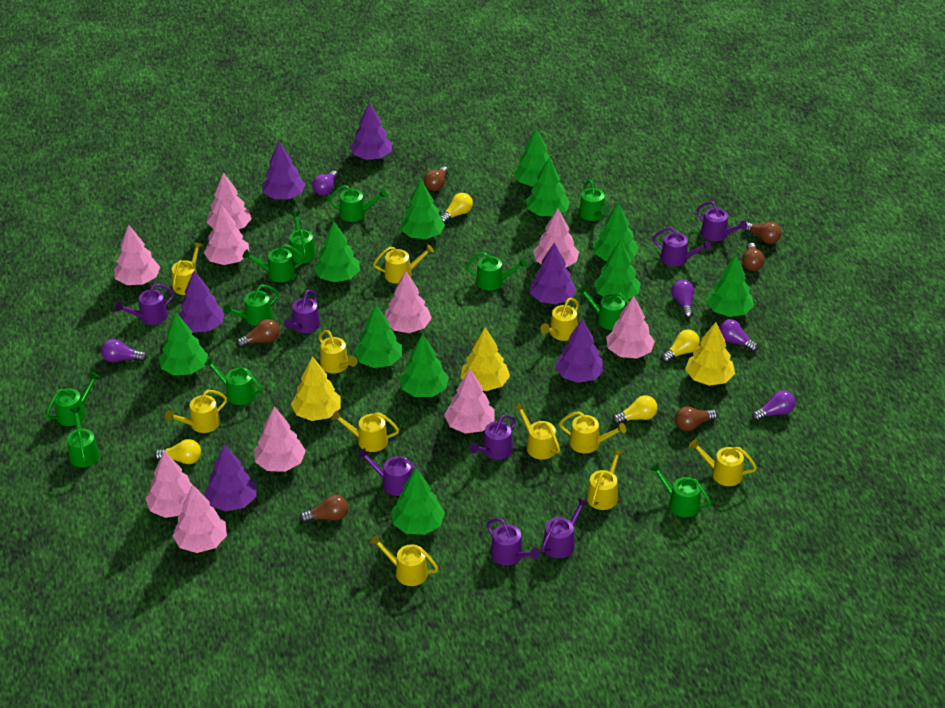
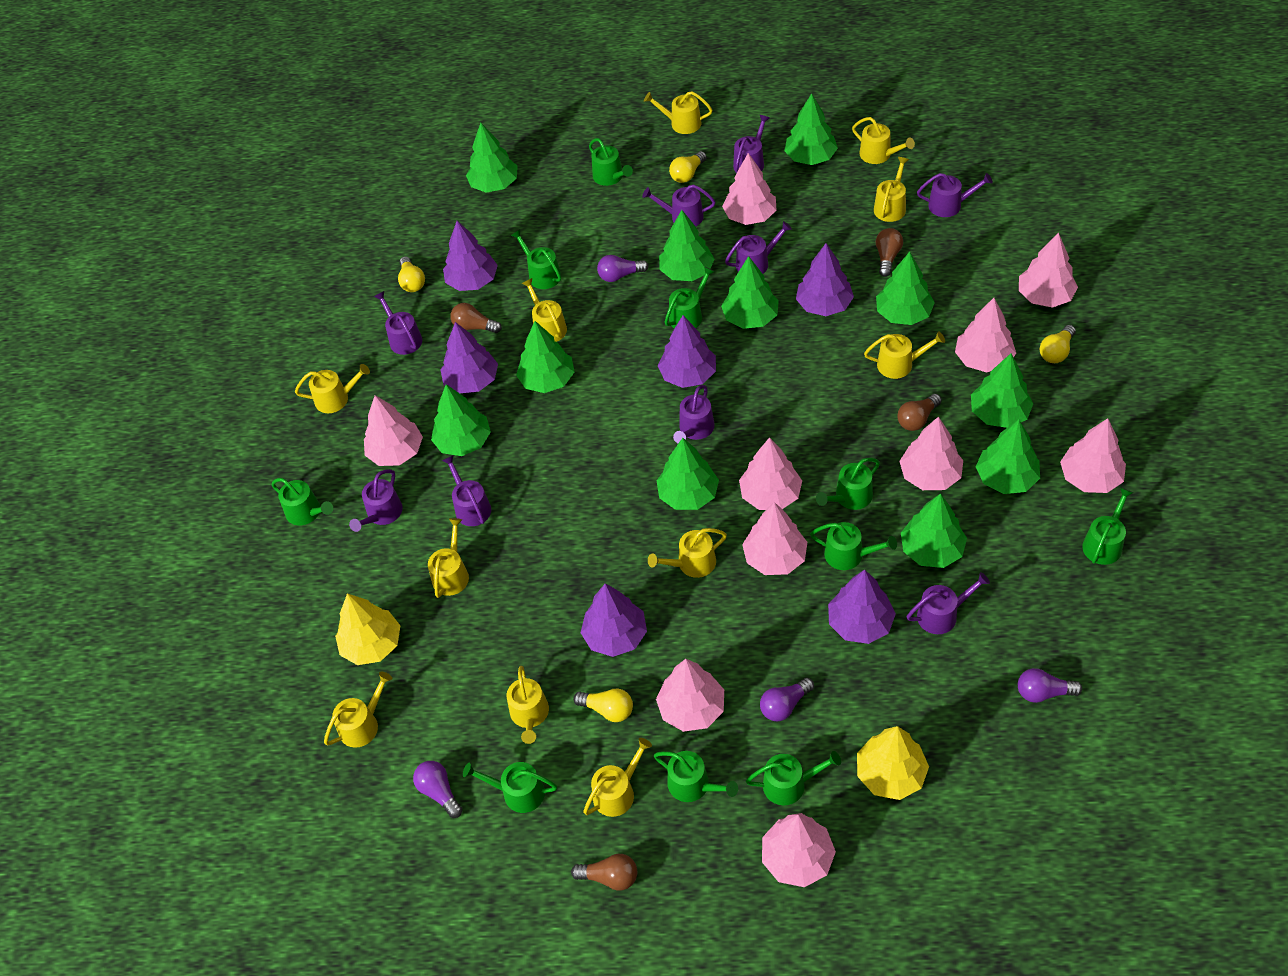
brown light bulb: [236,319,279,348] [300,495,348,523] [424,166,449,191] [675,406,717,431] [742,243,765,271] [744,222,782,244] = 6 -> [450,303,502,333] [571,854,637,891] [876,228,903,277] [897,394,942,431] = 4
green watering can: [46,372,100,426] [67,407,100,467] [204,358,262,405] [223,285,278,326] [242,244,305,282] [289,212,316,263] [328,185,387,222] [465,252,527,290] [577,285,629,330] [579,180,610,221] [649,463,711,517] = 11 -> [271,478,333,526] [463,762,557,813] [511,230,561,289] [589,138,633,186] [654,751,738,802] [665,266,715,328] [746,751,841,805] [810,522,897,570] [816,458,880,510] [1082,487,1134,565] = 10
purple light bulb: [101,339,147,362] [312,171,338,195] [671,279,694,318] [719,319,758,352] [752,390,795,421] = 5 -> [413,761,463,818] [597,255,649,282] [760,678,814,722] [1018,668,1082,703] = 4
purple watering can: [115,284,174,325] [284,290,320,333] [357,448,422,496] [469,414,516,460] [487,518,540,565] [541,498,588,558] [653,227,711,266] [696,201,747,241] = 8 -> [349,469,403,532] [374,291,422,355] [442,455,491,526] [642,184,716,227] [673,385,715,443] [725,221,792,274] [733,115,770,173] [907,572,990,634] [917,173,993,217] = 9
yellow tree: [291,356,341,421] [460,327,510,391] [685,322,735,386] = 3 -> [335,593,400,665] [857,726,929,800] = 2

